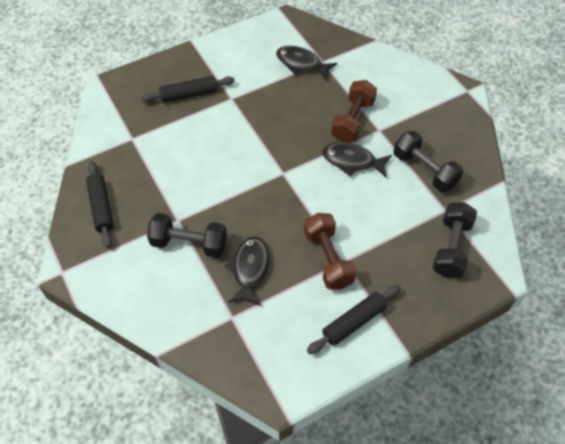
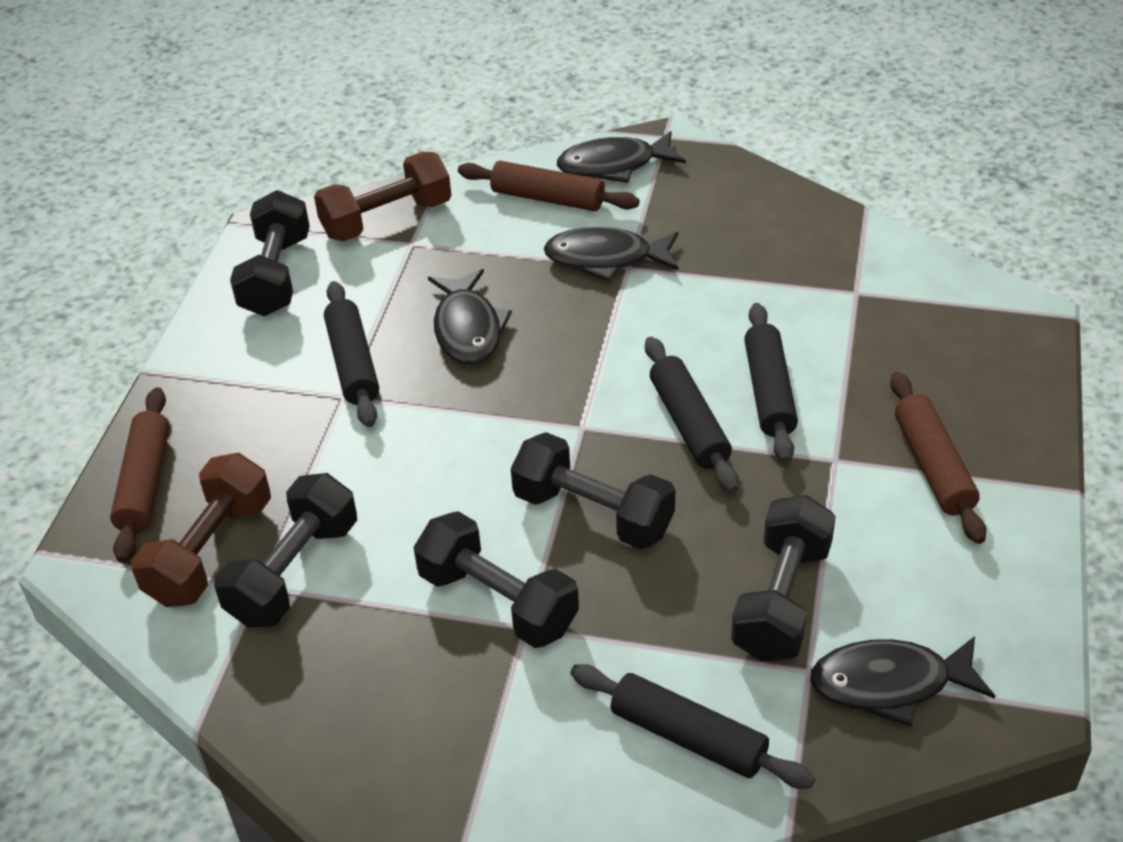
black dumbbell: [147,213,227,258] [393,131,463,192] [433,202,477,278] = 3 -> [214,473,357,627] [230,190,310,316] [413,511,579,648] [511,432,675,549] [731,495,836,661] = 5
black fish: [225,236,269,306] [276,46,337,80] [323,142,392,177] = 3 -> [428,269,512,365] [544,227,678,281] [557,131,686,183] [810,636,995,726] = 4
black rolling pin: [86,161,113,248] [141,76,235,102] [307,284,401,354] = 3 -> [324,281,379,427] [570,664,815,789] [645,337,739,493] [744,303,798,463] = 4
brown rolling pin: none = 0 -> [110,387,170,563] [458,161,639,211] [890,371,986,544] = 3

